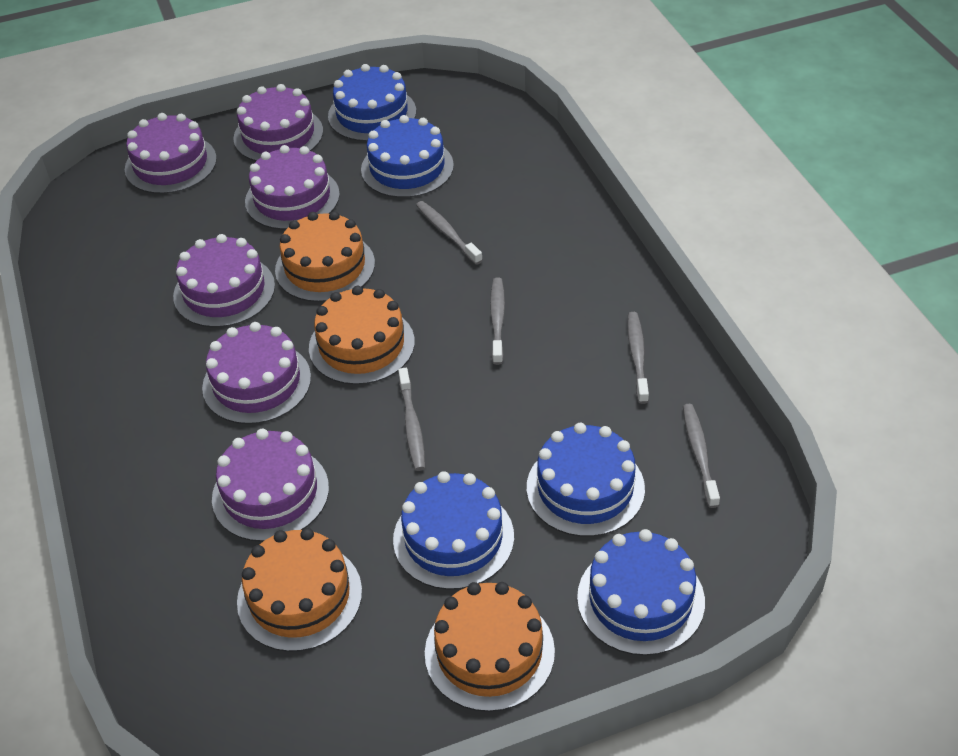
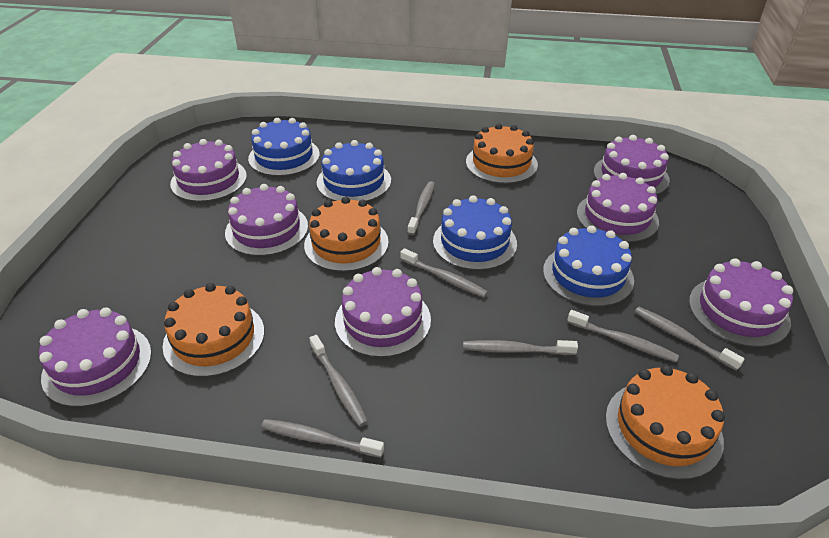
blue cake: [328,64,416,142] [361,115,454,198] [393,471,514,590] [527,423,645,537] [577,529,705,656] = 5 -> [248,118,320,176] [317,140,391,202] [433,195,517,270] [543,225,634,307] = 4
grey toothbrush: [398,368,425,471] [416,201,483,265] [490,278,505,365] [627,312,649,404] [683,404,720,508] = 5 -> [261,419,384,458] [309,335,368,427] [400,248,488,297] [407,181,435,235] [463,340,578,355] [567,310,679,362] [634,307,744,371] = 7
purple cake: [125,113,217,194] [173,234,275,328] [202,322,311,424] [212,429,329,542] [233,84,323,161] [245,145,340,230] = 6 -> [39,308,152,407] [170,139,247,202] [225,184,308,256] [335,267,431,358] [577,173,659,243] [594,135,670,195] [689,258,793,347] = 7

